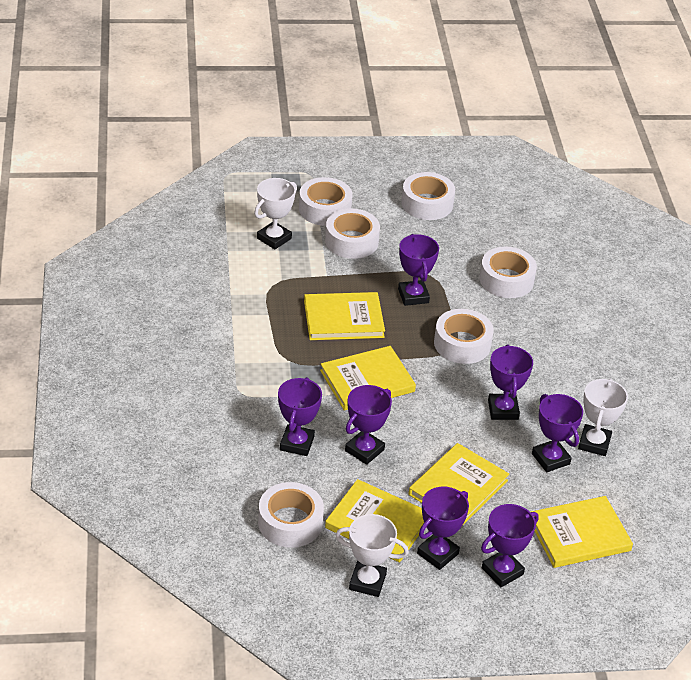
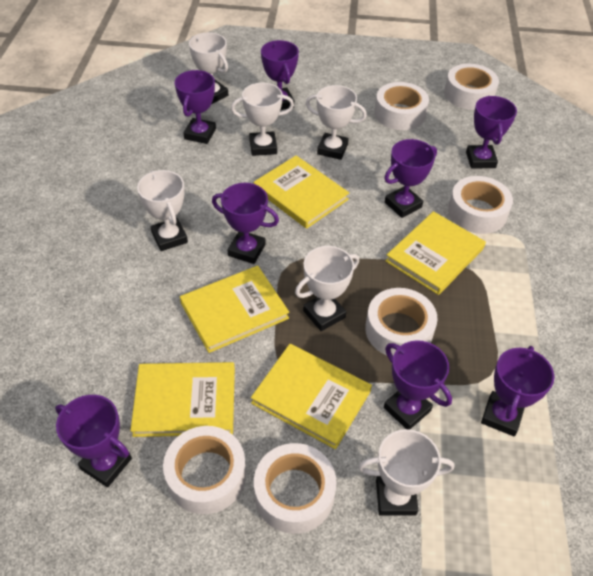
purple trophy: [278,377,322,456] [345,385,392,465] [398,234,439,306] [417,487,469,570] [481,504,539,587] [488,345,533,420] [532,394,583,472] = 7 -> [55,395,132,487] [175,70,216,144] [212,183,279,264] [261,40,299,110] [384,139,437,218] [384,340,452,430] [466,96,517,168] [481,346,555,436] = 8
white trophy: [254,178,297,249] [336,514,409,597] [578,379,628,456] = 3 -> [137,170,188,251] [189,33,228,104] [231,83,294,156] [295,246,359,331] [306,85,367,160] [358,429,454,516] = 6

